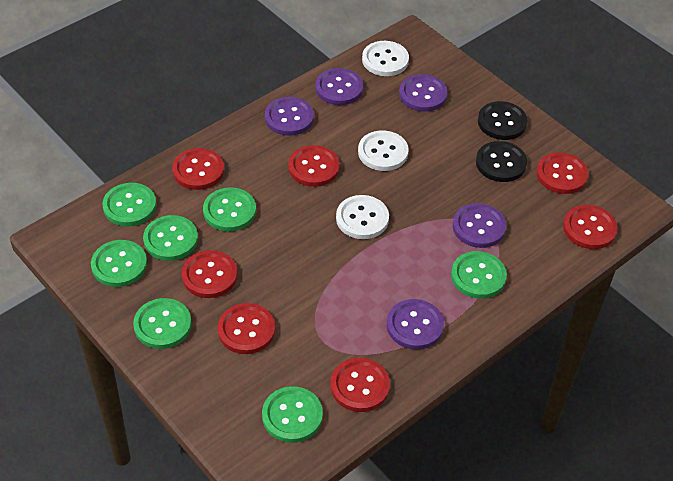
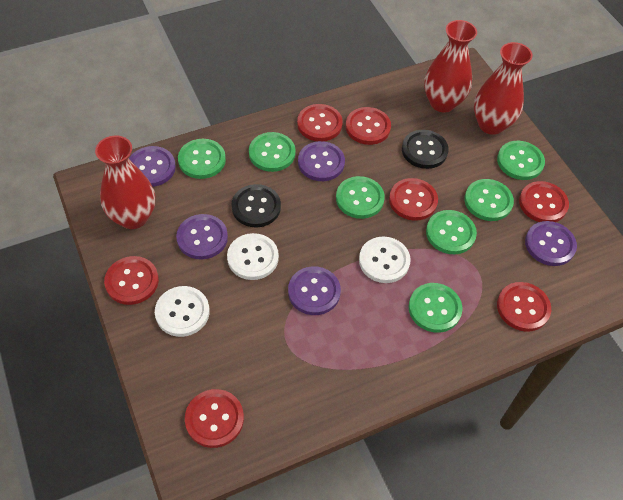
red vase: none = 0 -> [95,136,155,229] [424,20,477,113] [474,42,532,135] = 3

